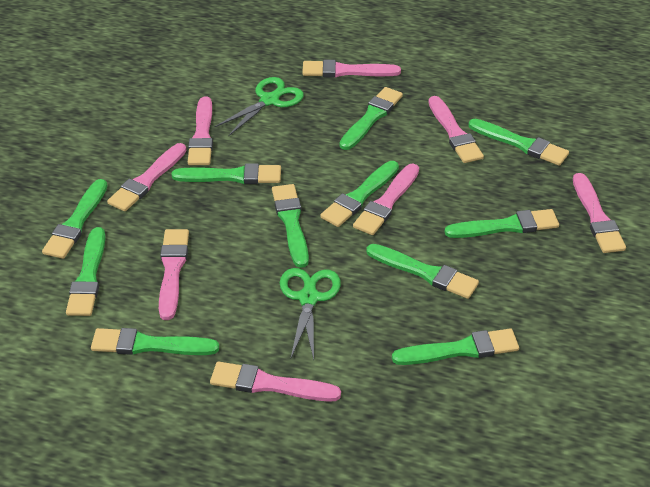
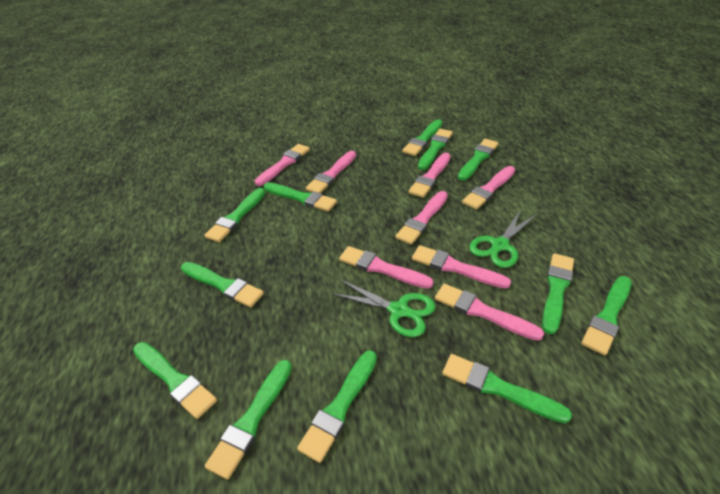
green brush: [42,179,108,259] [66,227,106,316] [91,328,219,355] [172,163,281,184] [272,184,309,268] [320,161,399,227] [339,87,403,150] [366,244,479,299] [392,328,519,365] [445,209,559,238] [468,119,569,166] = 11 -> [133,342,217,419] [181,262,264,307] [204,188,265,242] [205,360,292,480] [263,182,337,212] [297,350,377,463] [402,119,442,156] [418,129,453,170] [442,354,572,423] [458,139,499,181] [542,253,574,334] [581,276,631,355] = 12

